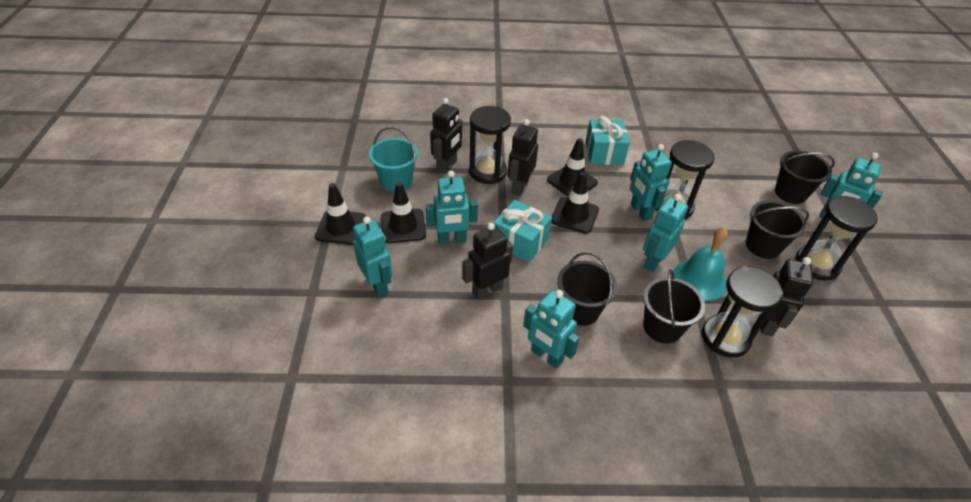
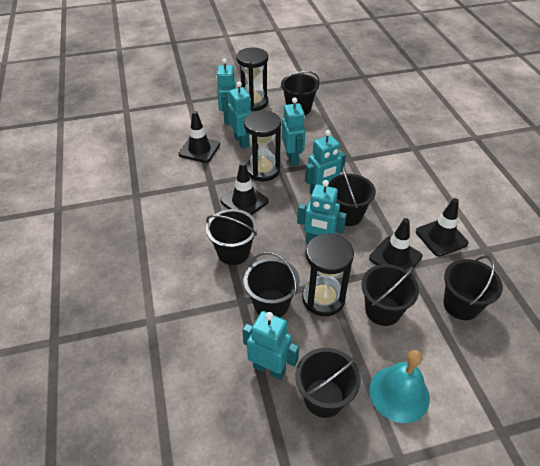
black bucket: [557,252,617,326] [643,269,705,344] [746,200,809,259] [775,150,835,204] = 4 -> [206,209,257,265] [244,252,300,317] [281,71,320,115] [296,348,361,418] [328,166,376,226] [361,264,419,326] [443,256,503,320] = 7
black hourglass: [469,106,511,184] [656,140,715,220] [702,266,783,358] [795,196,878,280] = 4 -> [236,47,268,111] [244,110,281,181] [302,233,354,316] = 3
black robot: [430,98,462,174] [462,223,513,300] [508,119,538,196] [761,257,813,336] = 4 -> none = 0
turquoise bucket: [369,127,418,192] = 1 -> none = 0
turquoise gift: [493,200,552,263] [586,116,630,165] = 2 -> none = 0

